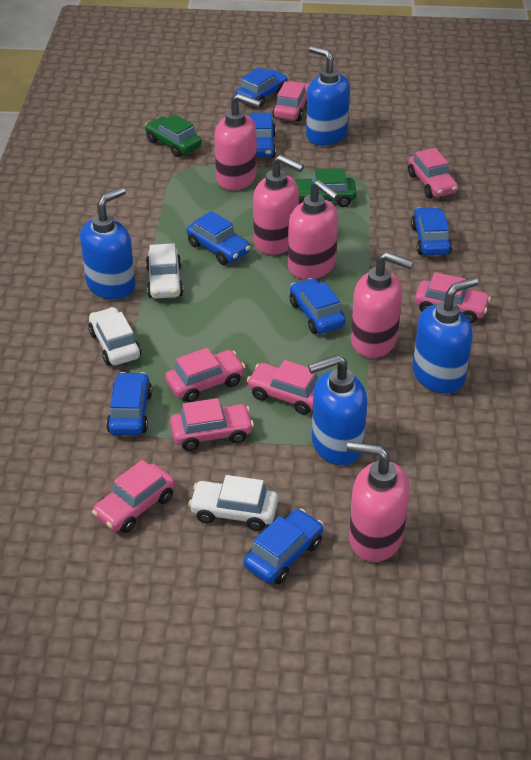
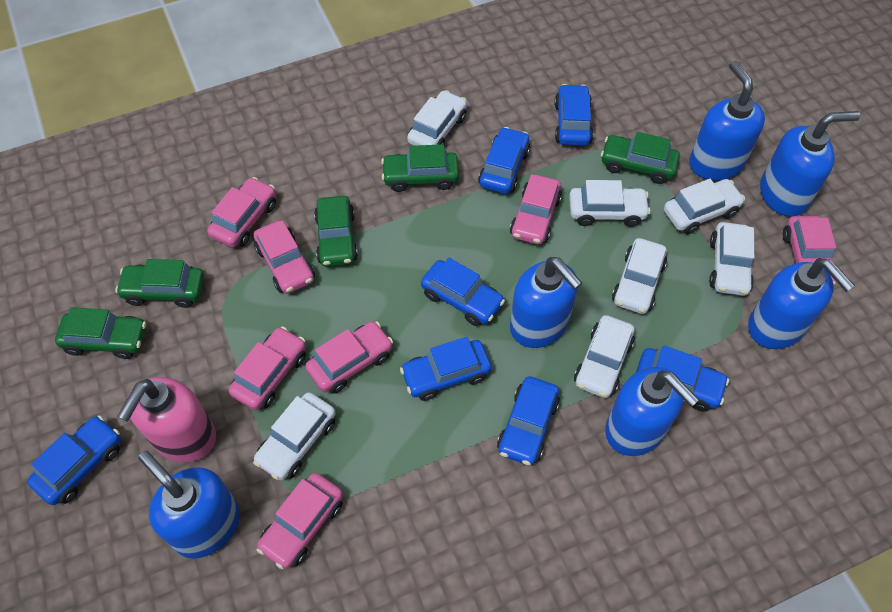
blue soap dispenser: [80,187,135,300] [306,46,350,145] [308,354,368,465] [413,277,478,394] = 4 -> [138,451,240,559] [510,257,582,348] [605,367,699,456] [689,61,765,181] [748,258,855,349] [760,111,860,217] = 6
green car: [145,114,202,157] [294,168,357,207] = 2 -> [55,307,146,359] [115,259,204,308] [314,196,358,267] [381,144,459,192] [601,132,680,184] = 5
pink soap dispenser: [214,93,261,190] [253,155,304,255] [288,180,339,280] [347,441,410,562] [351,252,414,358] = 5 -> [117,377,216,462] = 1
white car: [88,307,141,366] [146,243,183,299] [188,475,278,531] = 3 -> [253,392,336,480] [407,90,467,146] [569,180,650,227] [574,315,635,398] [612,238,667,314] [664,179,745,234] [709,222,754,296] = 7

